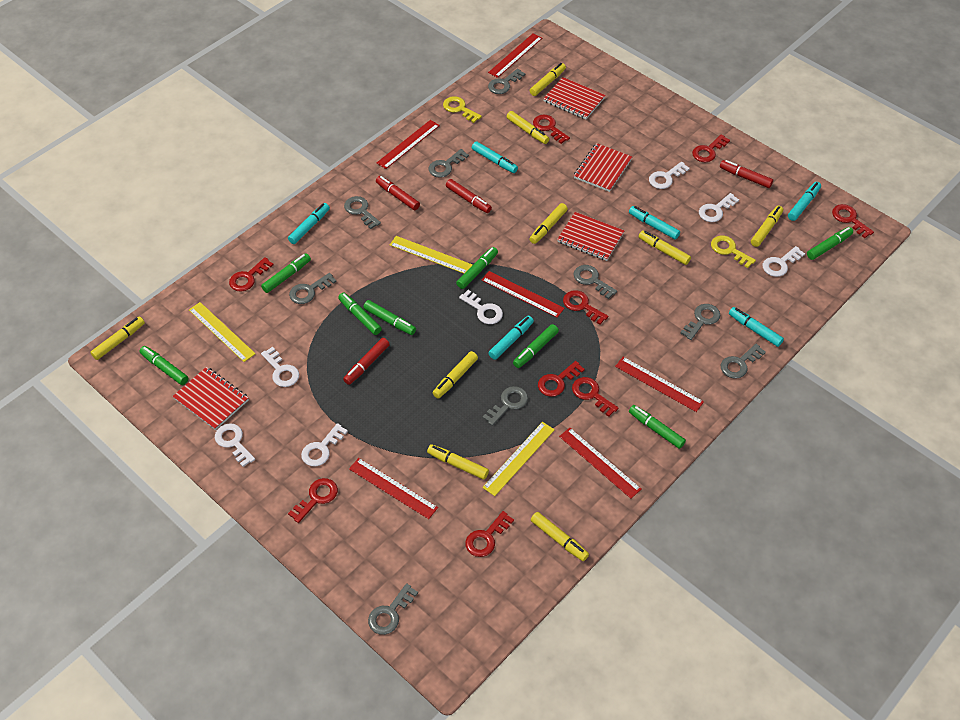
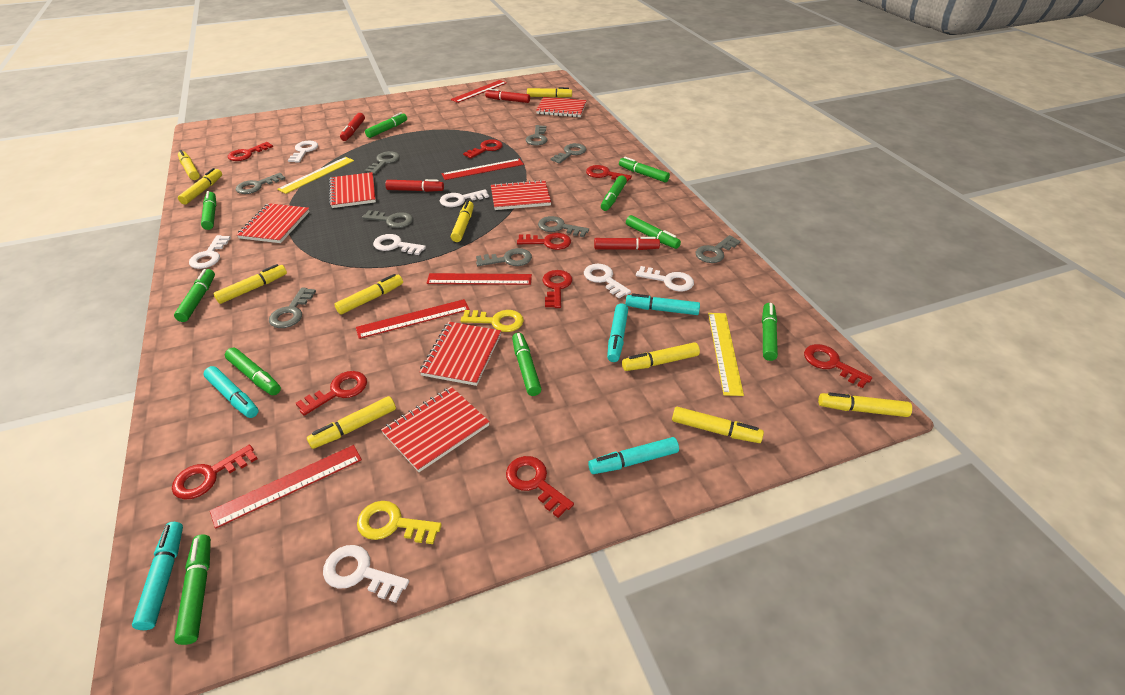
green marker: [140,346,188,385] [261,253,311,293] [338,292,382,335] [363,300,416,335] [456,247,498,289] [513,324,559,368] [629,405,686,449] [807,227,853,260] = 8 -> [174,269,215,322] [174,534,211,645] [201,191,216,230] [225,348,281,395] [365,112,407,138] [512,333,541,396] [601,175,627,211] [619,157,670,183] [626,215,681,249] [762,303,778,361] = 10
red notebook: [172,367,249,430] [543,77,605,119] [557,212,624,261] [574,143,632,192] = 4 -> [237,203,310,243] [329,172,376,208] [381,387,490,472] [420,322,501,386] [491,180,551,210] [536,97,587,117] = 6
red ruler: [349,458,438,519] [377,120,440,169] [482,271,564,318] [488,33,542,78] [559,428,642,499] [615,357,704,412] = 6 -> [210,445,362,529] [356,299,470,339] [427,273,532,285] [442,159,524,180] [451,80,507,103] = 5
turquoise marker: [288,203,330,244] [472,141,518,173] [488,316,534,360] [629,206,680,240] [729,307,784,347] [788,182,821,221] = 6 -> [132,522,183,630] [204,366,258,418] [588,437,679,474] [607,303,628,362] [626,293,700,315] = 5
yellow marker: [90,317,145,360] [427,444,489,480] [433,351,478,399] [507,111,549,144] [530,63,566,96] [530,203,568,244] [531,512,589,561] [639,231,691,265] [751,206,783,247] = 9 -> [178,150,200,180] [178,168,222,205] [213,264,287,304] [307,396,396,449] [334,274,403,315] [451,200,474,242] [527,87,572,98] [622,342,700,371] [672,407,764,443] [818,392,912,417] = 10
yellow ruler: [189,302,256,362] [390,236,473,273] [482,422,555,496] = 3 -> [277,157,354,194] [708,313,744,396] = 2

